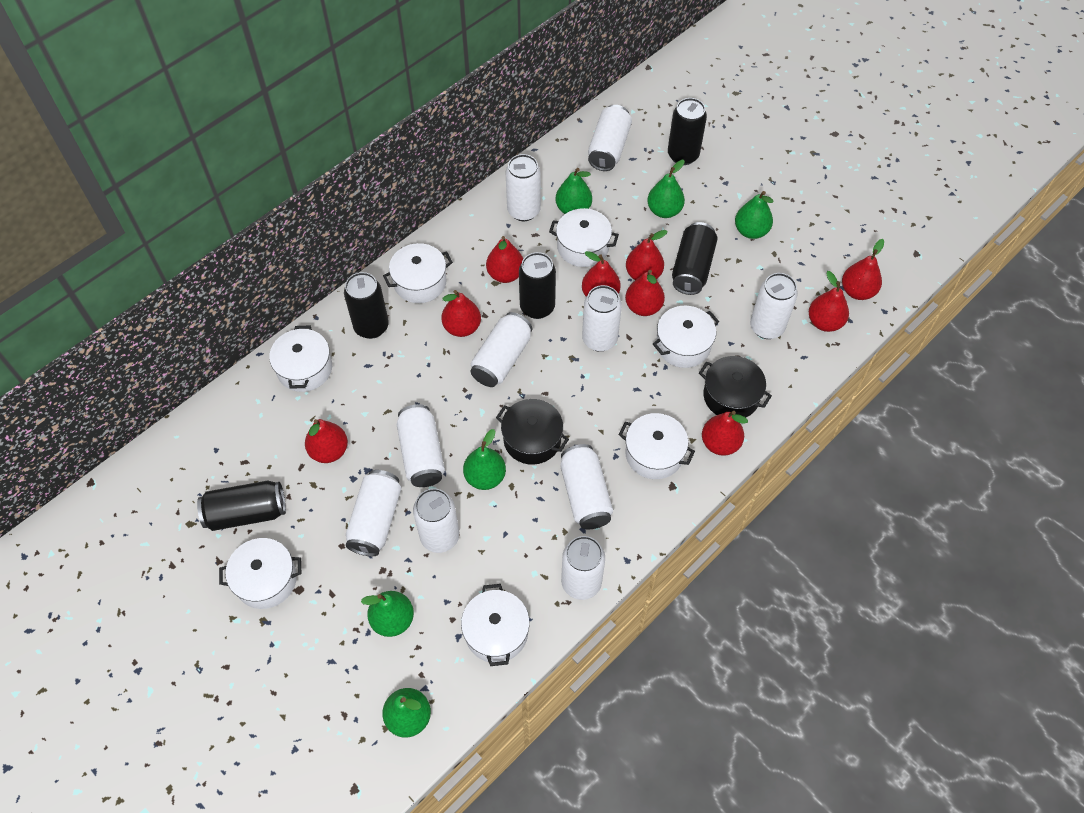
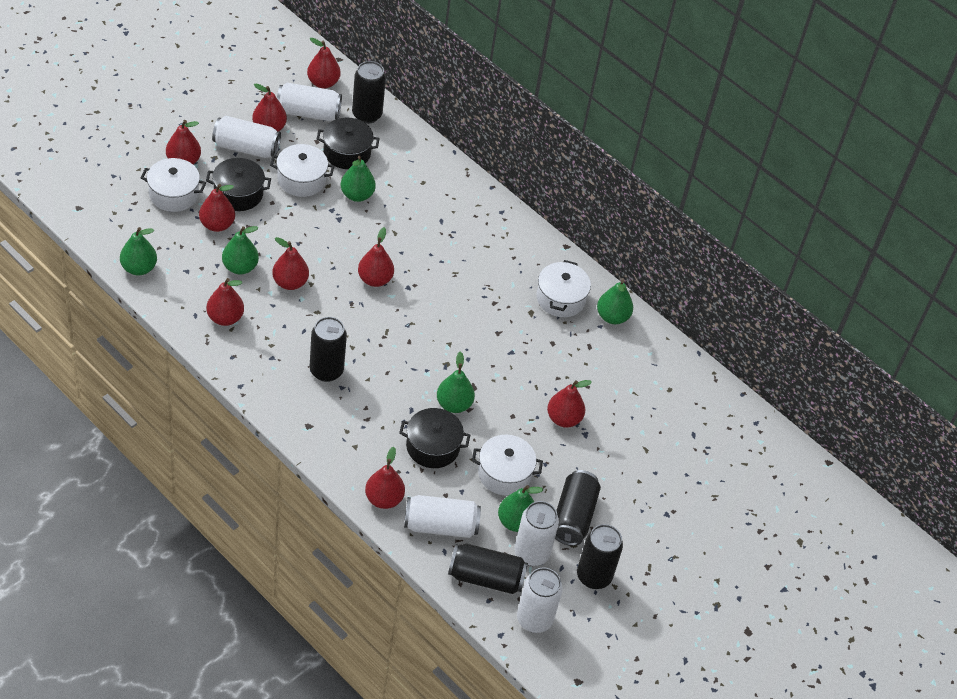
black pot: [496,399,569,465] [699,356,772,417] = 2 -> [206,158,271,211] [317,118,380,169] [399,408,470,468] = 3
white can: [346,470,402,556] [397,404,445,487] [413,488,459,553] [471,312,532,387] [506,154,541,221] [560,444,613,529] [561,536,605,600] [582,285,622,352] [588,105,632,171] [750,273,798,339] = 10 -> [212,116,281,158] [277,83,342,121] [404,495,481,538] [515,501,559,566] [517,567,563,633] = 5
white pot: [219,538,301,609] [269,326,332,392] [383,243,453,303] [461,584,530,666] [549,208,619,267] [618,413,695,479] [653,306,719,368] = 7 -> [141,158,206,212] [270,144,334,197] [472,435,543,496] [536,260,591,317] = 4

